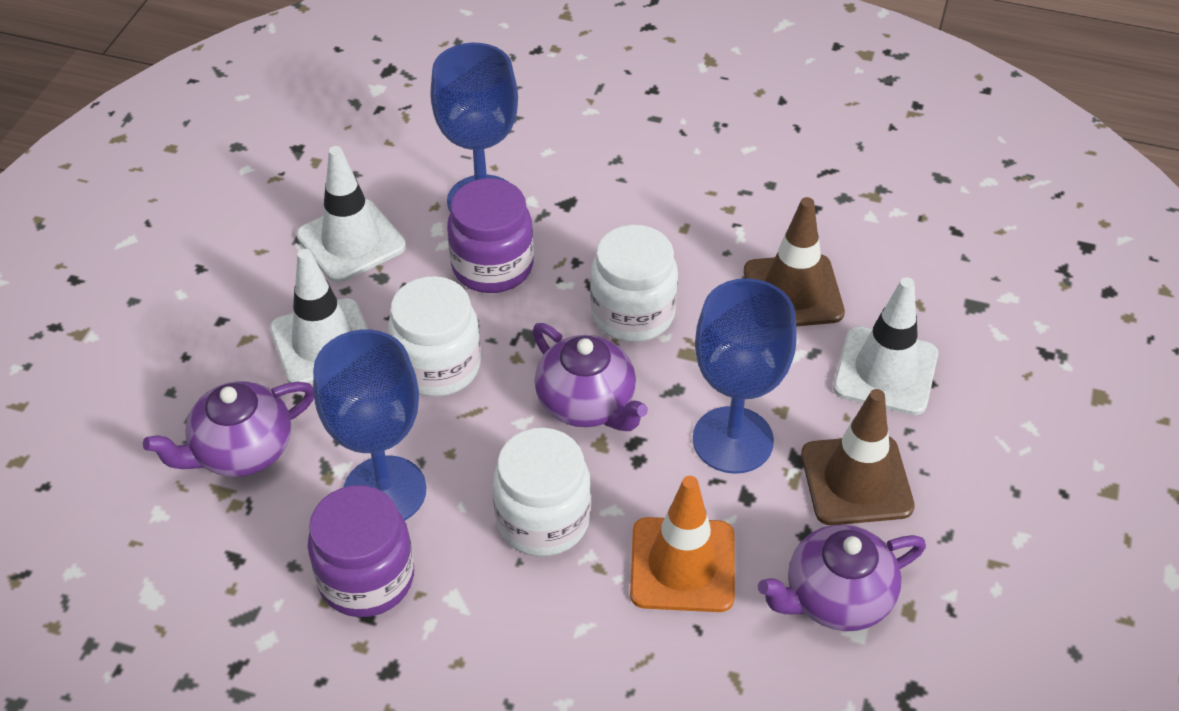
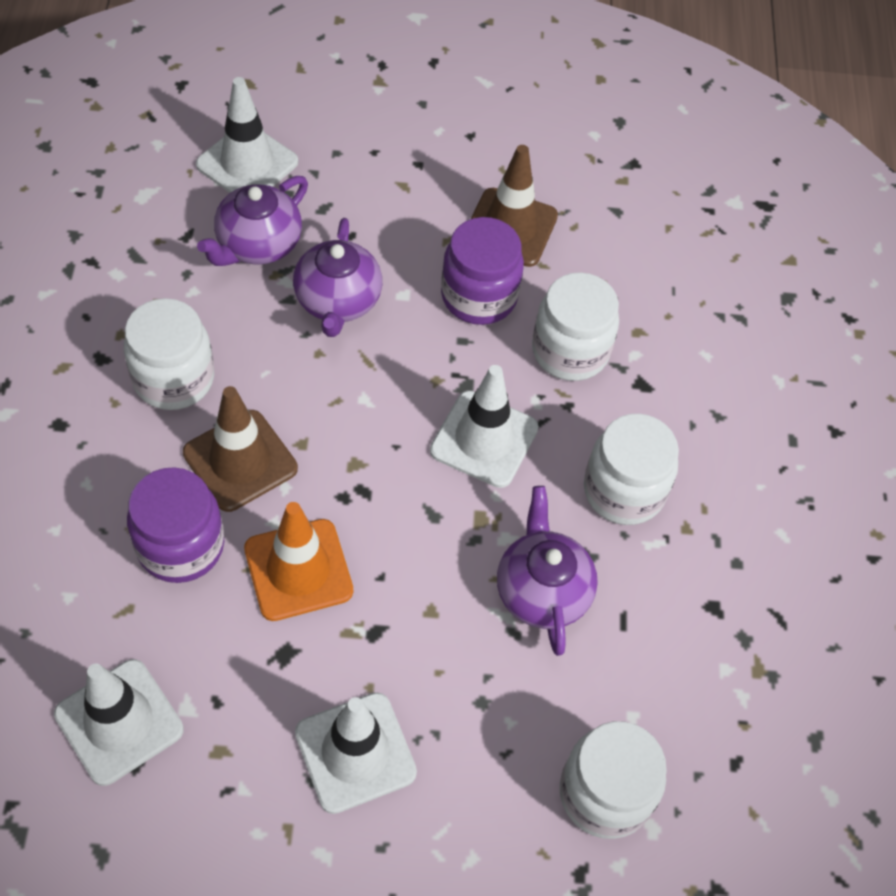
blue goblet: [313,330,426,521] [430,43,518,212] [693,278,797,474] = 3 -> none = 0
white jar: [388,276,481,397] [493,428,591,556] [590,225,678,342] = 3 -> [124,298,214,410] [532,272,619,381] [560,721,667,839] [584,414,679,525] = 4
white traffic cone: [270,249,368,384] [296,146,406,282] [833,277,938,415] = 3 -> [54,659,184,786] [196,77,298,193] [295,692,417,814] [430,365,539,488] = 4

